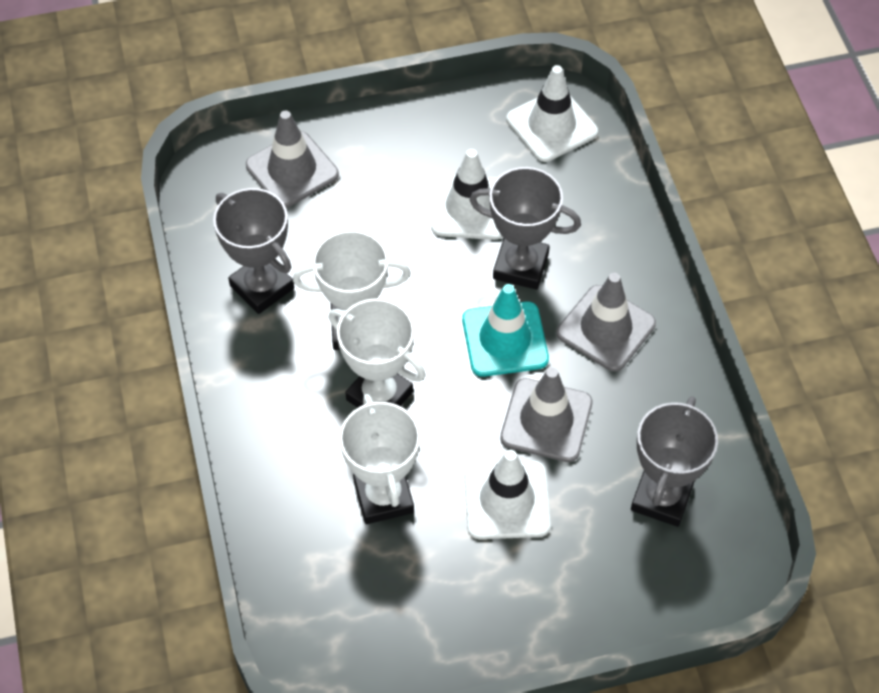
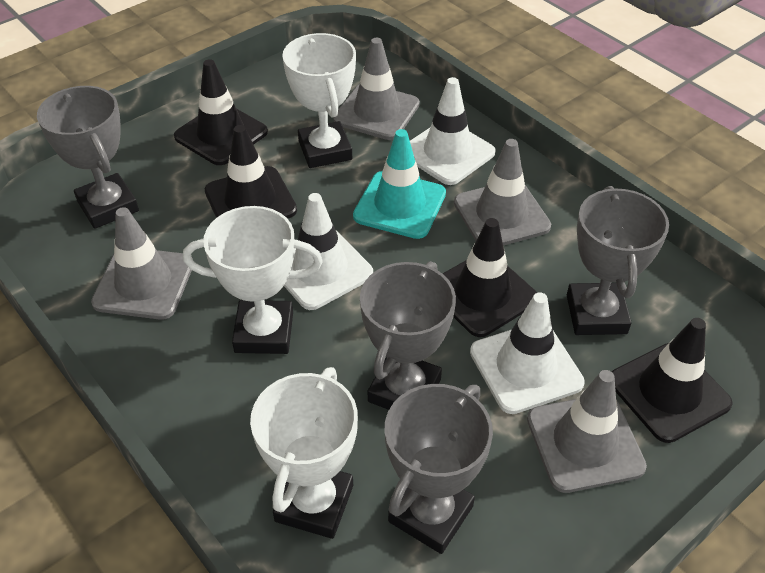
black traffic cone: none = 0 -> [174,59,268,165] [204,125,297,219] [443,218,537,337] [612,318,733,443] = 4
grey traffic cone: [246,111,339,208] [500,367,592,462] [557,273,656,372] = 3 -> [91,207,193,320] [333,38,420,140] [454,139,551,246] [527,370,647,493] = 4
grey trophy: [213,188,294,314] [469,167,581,290] [631,396,718,527] = 3 -> [37,86,139,229] [360,261,456,410] [385,384,493,554] [567,186,669,335] = 4

